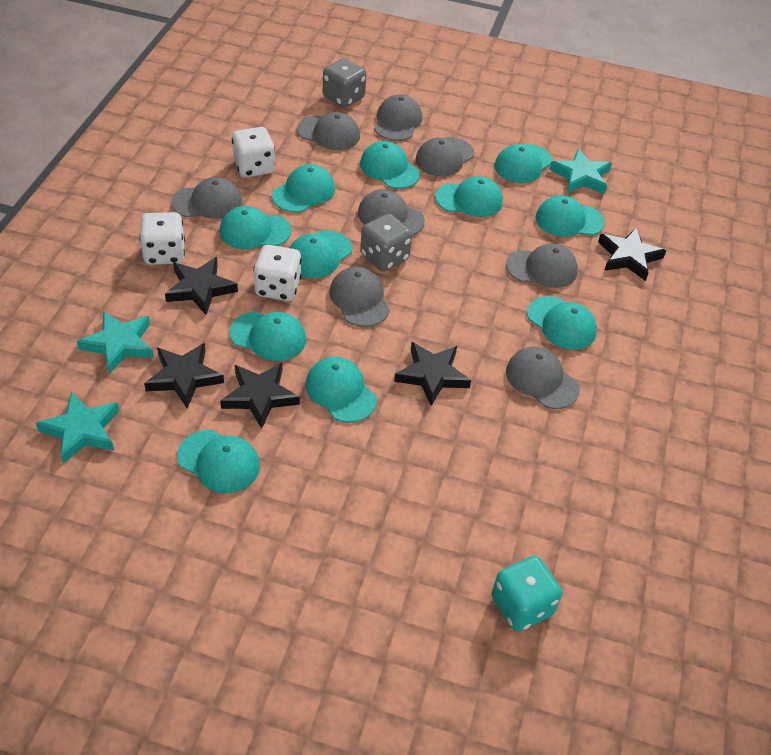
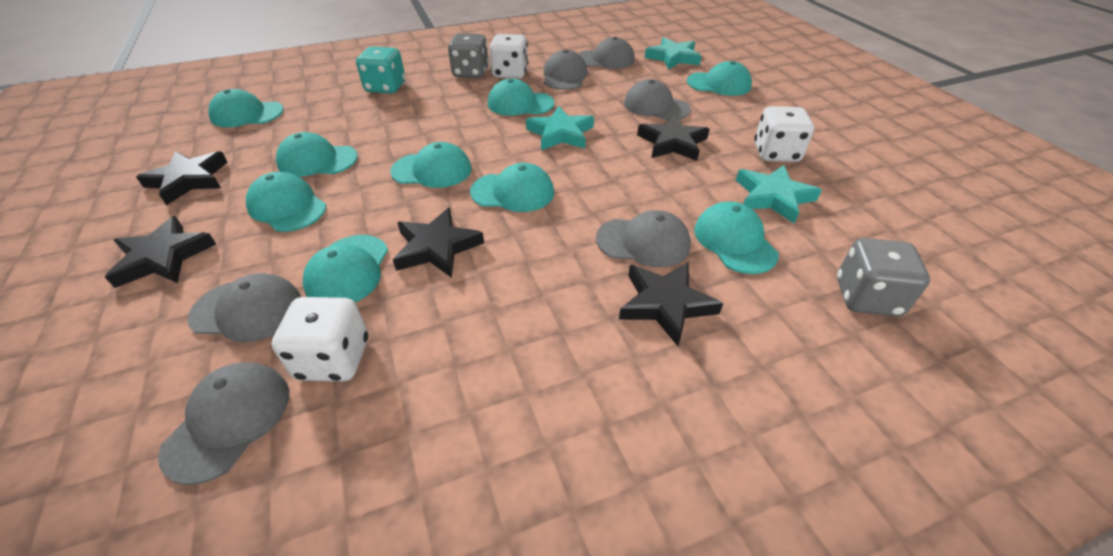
grey cap: [171,177,242,219] [297,112,360,150] [329,267,390,327] [358,189,425,236] [374,95,422,141] [416,137,474,176] [506,243,578,288] [506,347,580,409] = 8 -> [158,362,289,485] [187,273,301,342] [543,49,588,90] [578,37,635,69] [596,210,691,267] [624,79,690,121] = 6
turquoise cap: [177,430,260,493] [220,206,292,249] [229,312,306,361] [272,164,335,213] [290,230,352,278] [305,357,377,423] [360,141,420,189] [435,176,503,217] [495,144,552,183] [527,296,597,350] [536,195,604,237] = 11 -> [208,89,284,127] [246,172,326,232] [276,132,358,177] [302,235,388,302] [390,142,471,188] [470,163,554,212] [488,79,554,116] [687,61,752,96] [694,202,779,274] = 9

